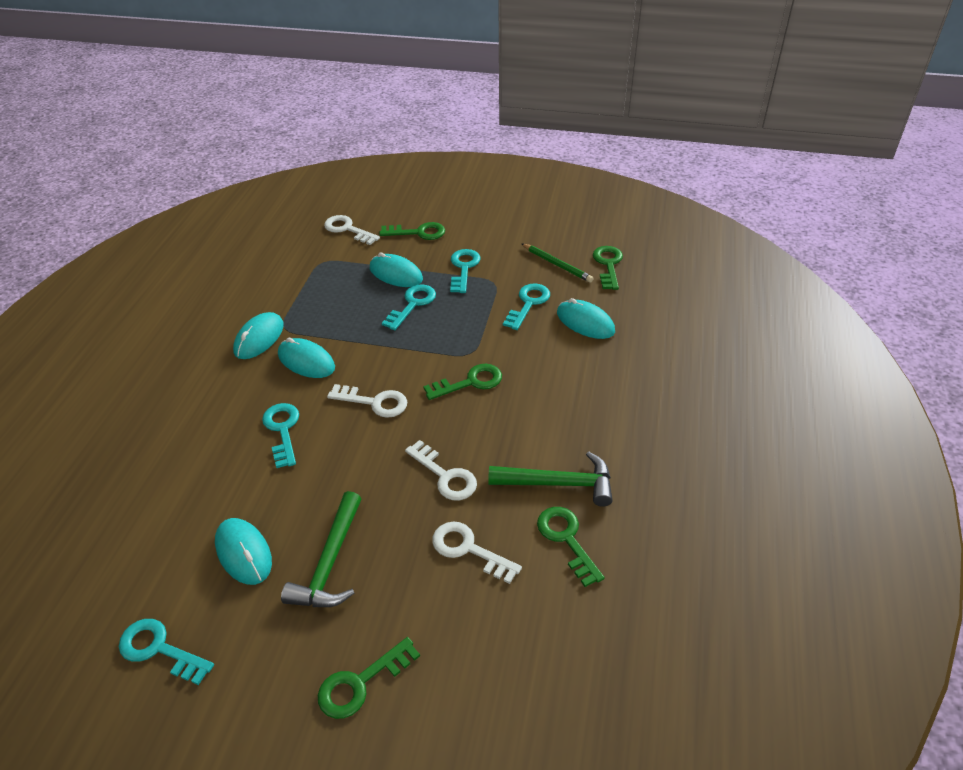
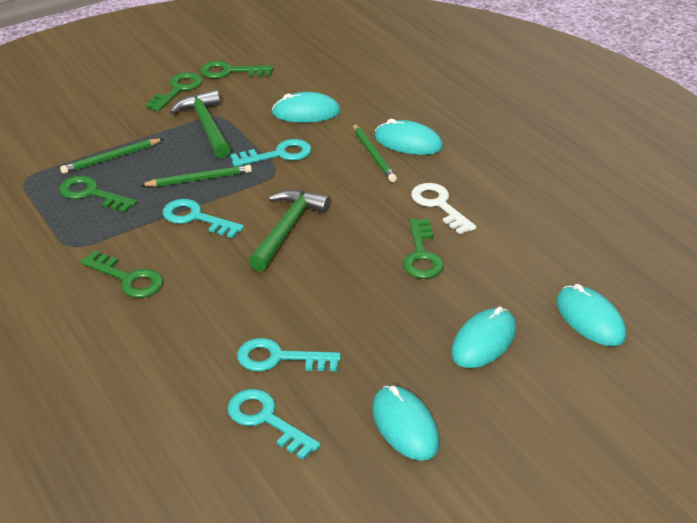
green pencil: [521,243,594,283] = 1 -> [60,138,163,174] [141,165,252,187] [353,123,397,182] = 3
turquoise key: [119,619,214,685] [262,403,299,468] [382,284,436,330] [450,249,480,293] [503,283,550,330] = 5 -> [163,199,244,238] [228,389,321,460] [230,139,312,167] [237,338,341,371] = 4
white key: [324,215,380,245] [327,384,407,418] [405,440,477,500] [432,521,522,584] = 4 -> [411,183,476,234] = 1

